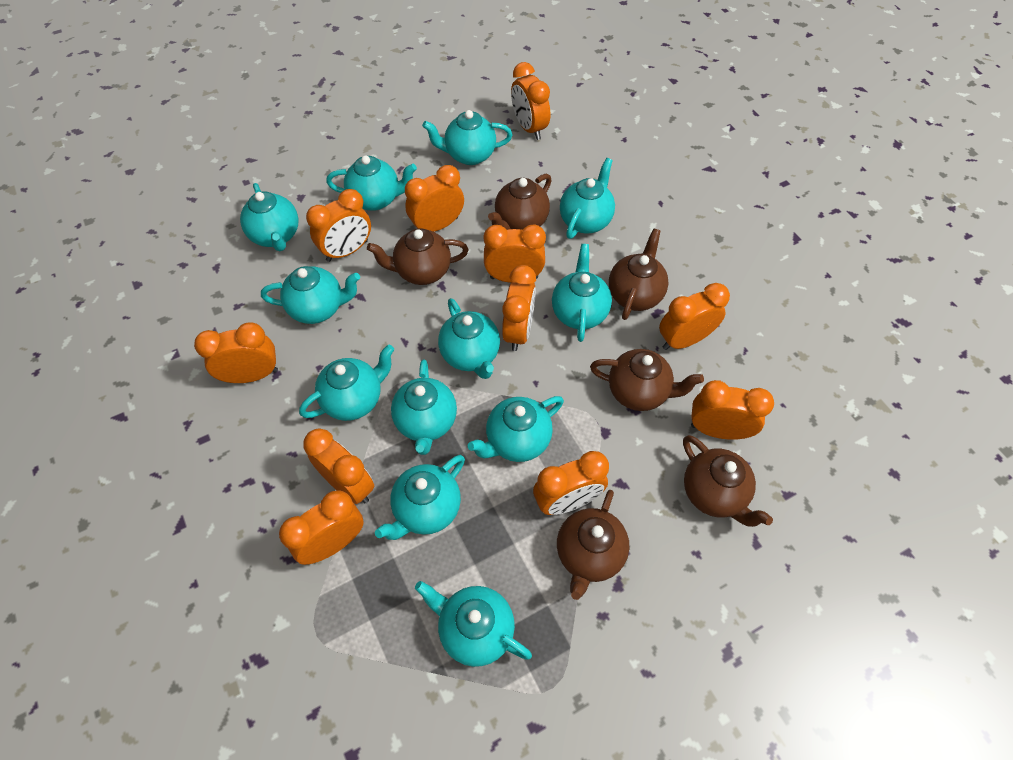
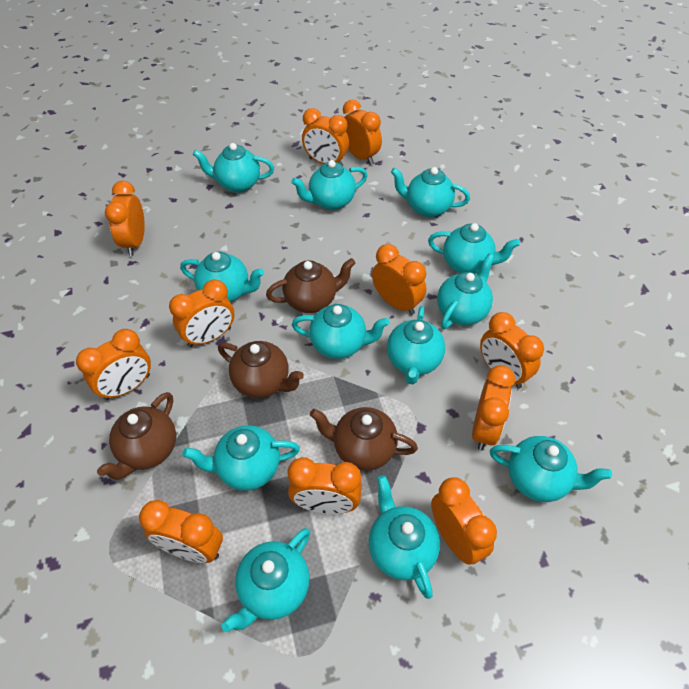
brown teapot: [367,228,469,285] [488,174,552,230] [557,490,629,600] [590,349,704,411] [609,229,668,320] [683,435,773,527] = 6 -> [97,392,176,480] [218,341,304,398] [266,258,355,313] [310,407,418,471] = 4

